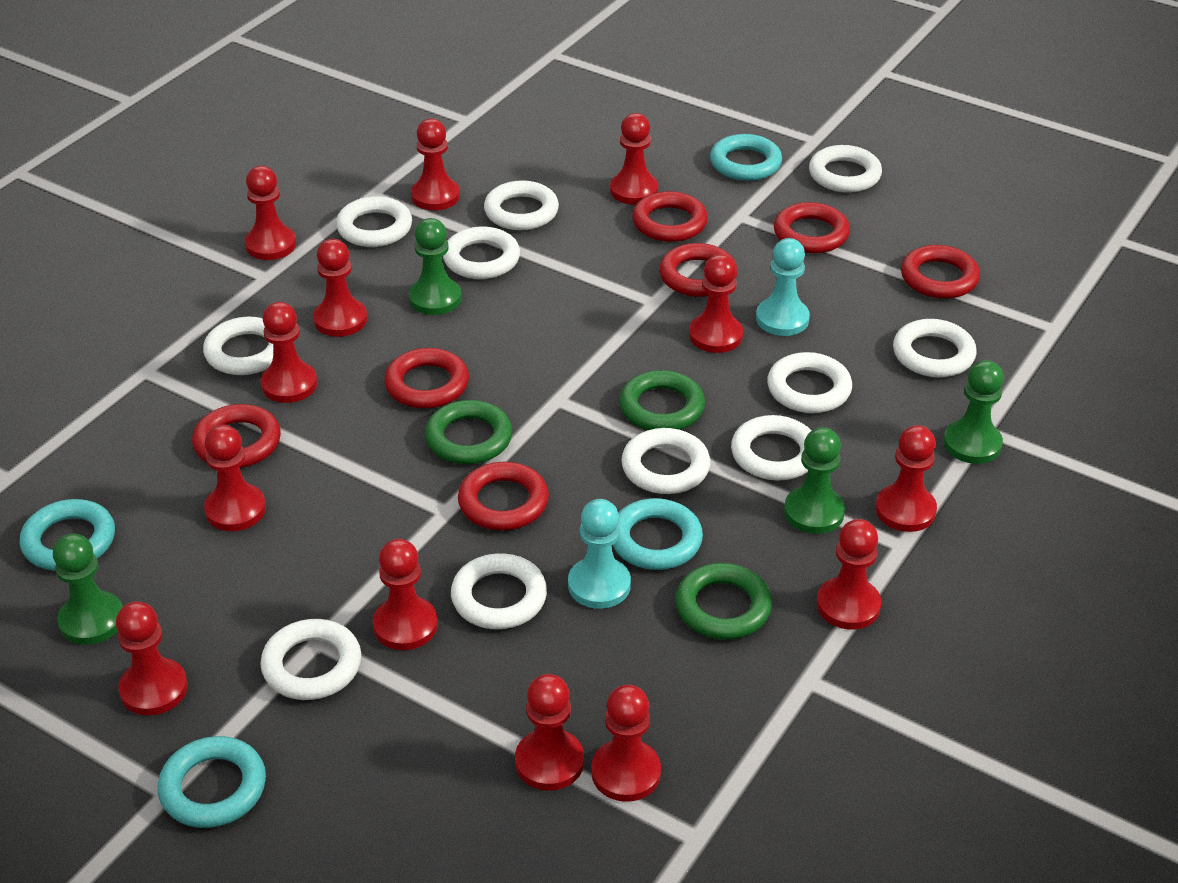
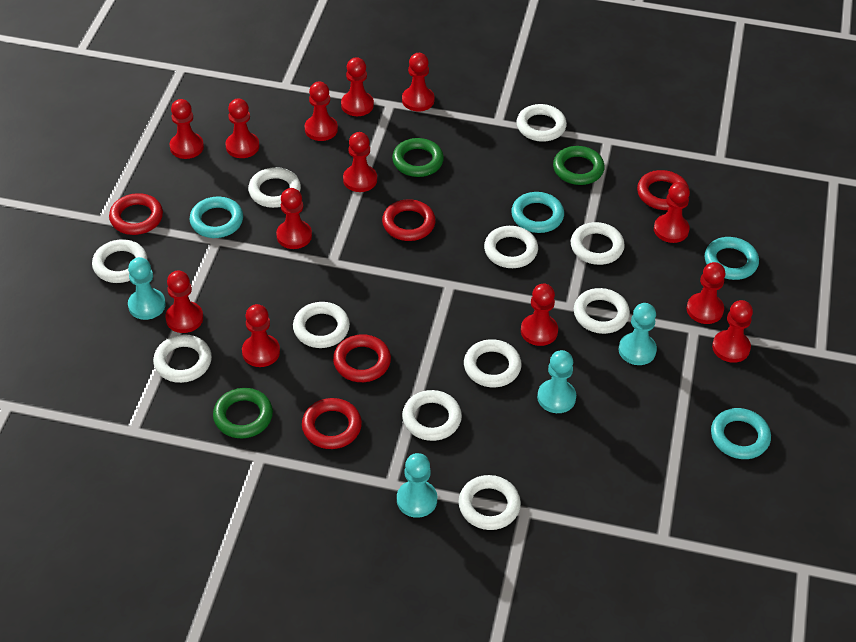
green pawn: [53,533,123,645] [409,218,462,315] [784,427,845,534] [943,360,1004,464] = 4 -> none = 0
red ring: [192,404,281,468] [384,348,469,409] [458,462,549,530] [632,191,708,242] [659,243,738,297] [774,202,850,253] [901,245,980,299] = 7 -> [109,193,163,235] [302,398,362,449] [333,334,391,382] [382,199,436,241] [637,170,689,210] = 5
turquoise pawn: [568,499,631,609] [756,238,810,336] = 2 -> [128,257,166,320] [397,453,437,518] [537,350,576,413] [619,303,657,365] = 4

